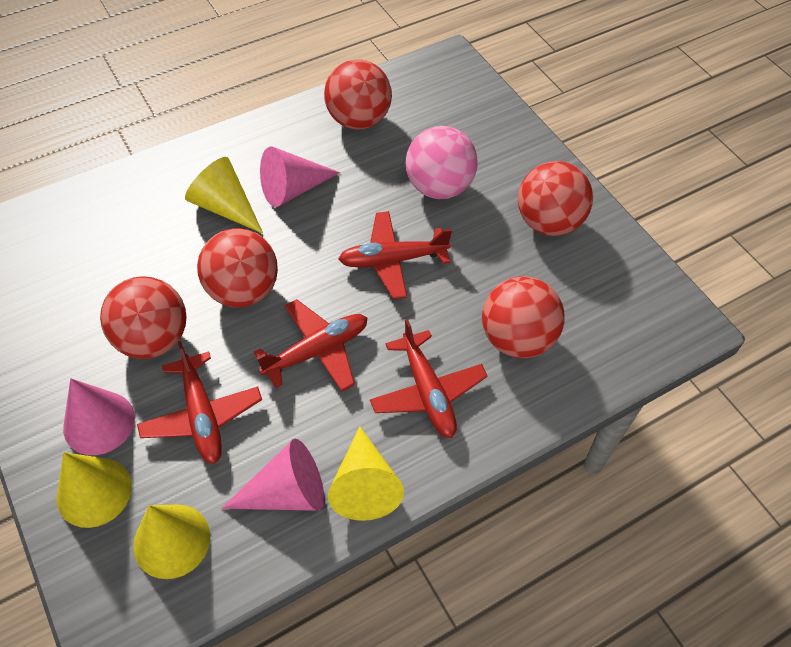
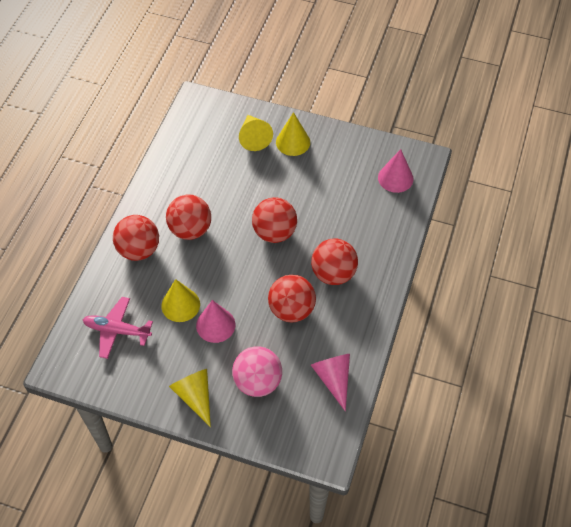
pink plane: none = 0 -> [83,297,153,359] = 1
red plane: [137,341,262,464] [254,299,367,392] [338,211,452,299] [370,319,488,438] = 4 -> none = 0

